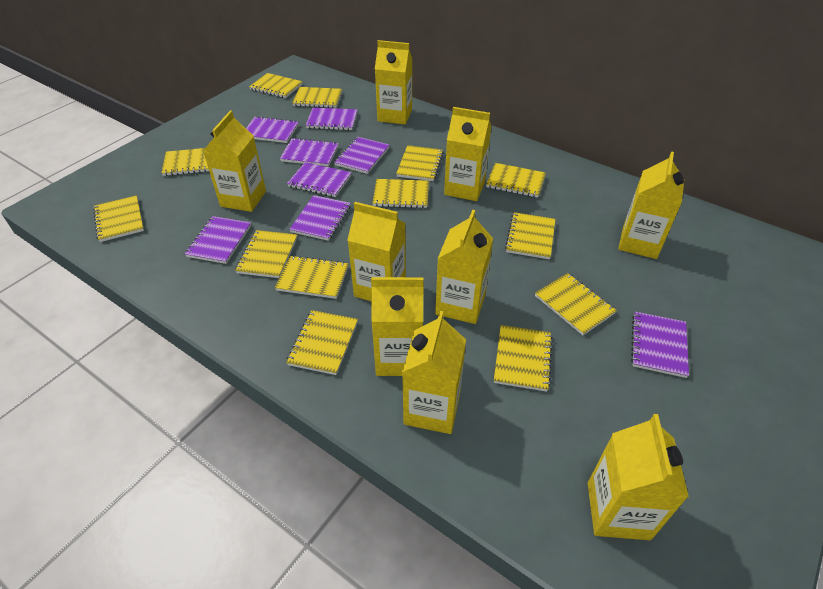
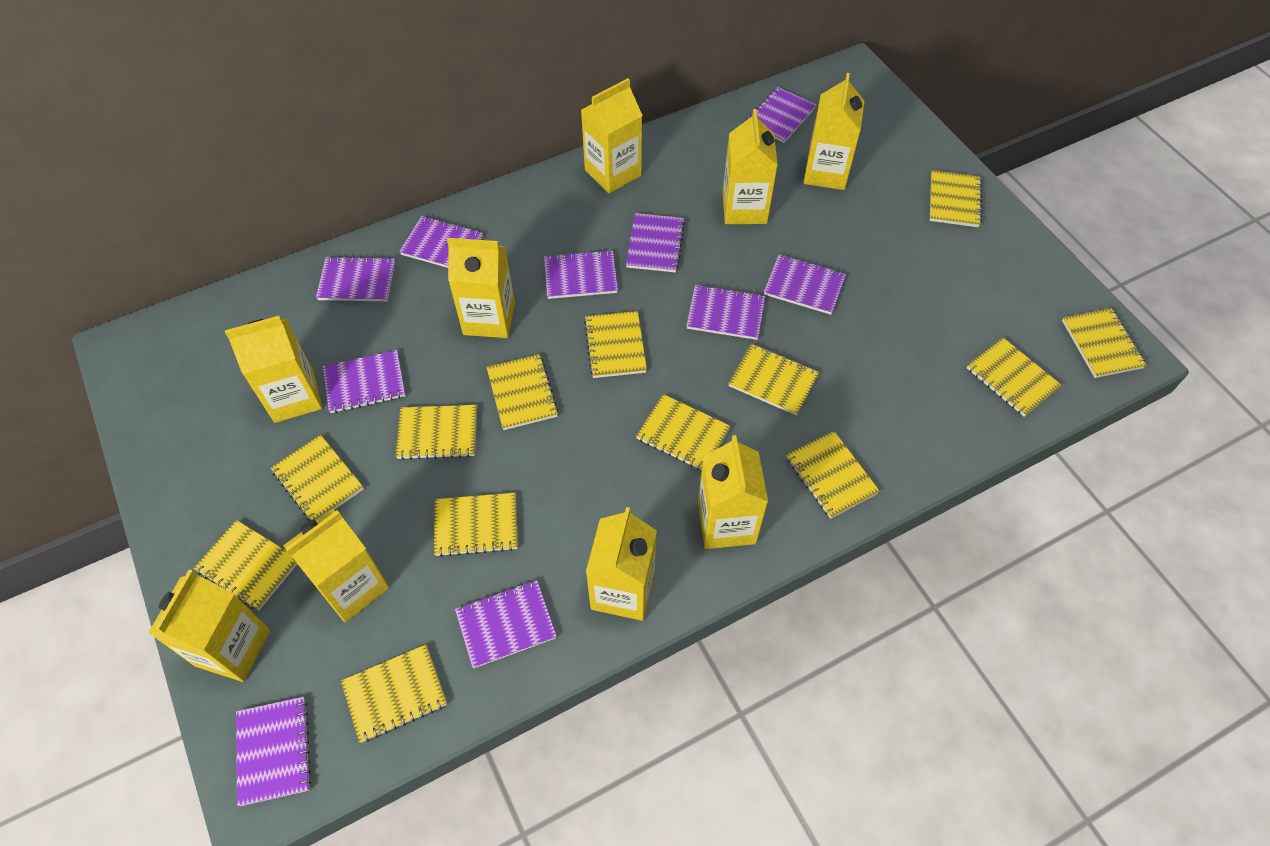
purple notebook: [185,216,251,264] [246,116,299,143] [280,138,339,167] [287,162,352,197] [289,195,351,241] [306,107,357,130] [334,137,389,174] [631,312,689,378] = 8 -> [236,697,311,806] [316,256,395,301] [323,350,405,413] [399,216,483,268] [455,580,557,668] [544,250,618,299] [626,213,685,272] [686,285,765,340] [746,87,816,143] [764,255,846,315] = 10

